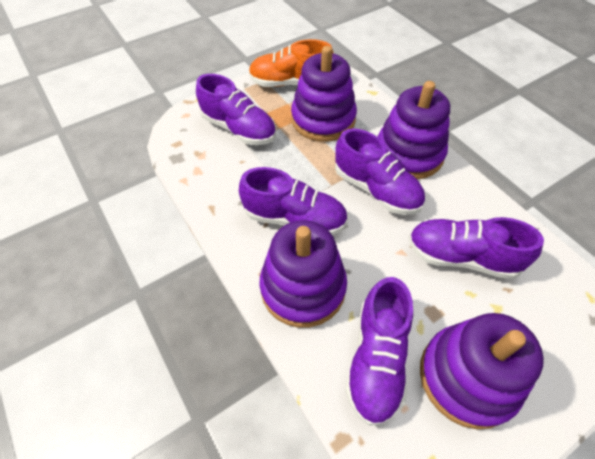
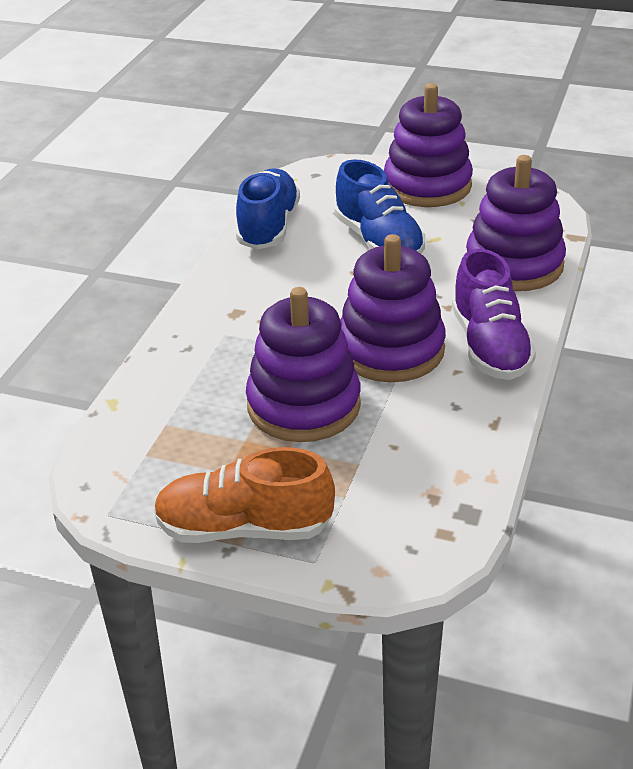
blue shoe: none = 0 -> [236,168,300,249] [334,159,425,254] = 2
purple shoe: [196,74,276,145] [239,167,348,235] [335,128,425,215] [345,277,413,426] [409,217,544,279] = 5 -> [452,249,536,380] = 1

